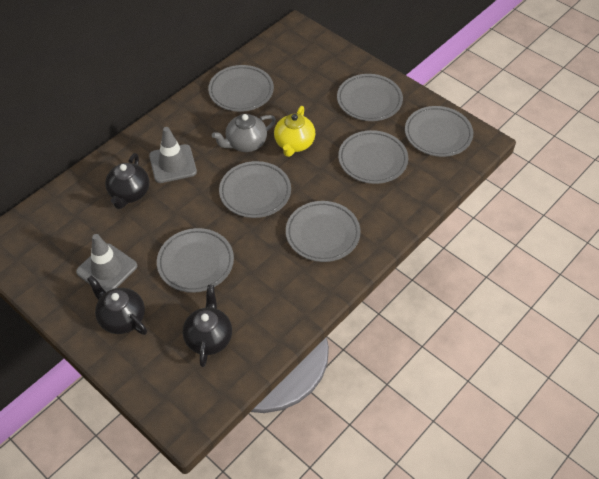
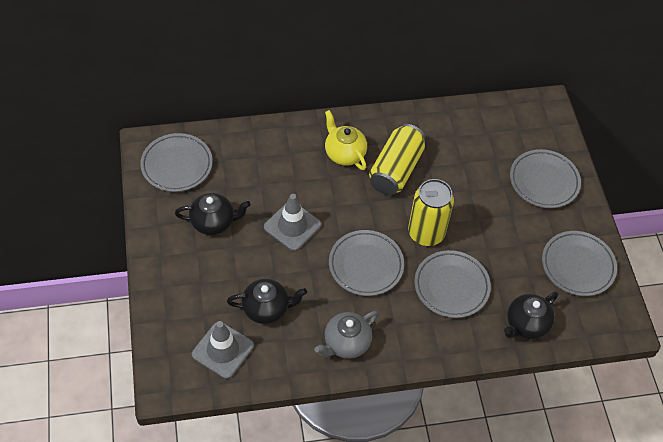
grey plate: [157,228,234,293] [208,65,274,112] [219,161,291,218] [286,201,361,262] [337,74,403,121] [338,130,408,184] [405,106,473,157] = 7 -> [140,133,213,192] [329,230,404,296] [414,250,491,318] [510,149,581,208] [542,231,617,296] = 5
yellow can: none = 0 -> [369,124,426,195] [408,179,454,246] = 2

